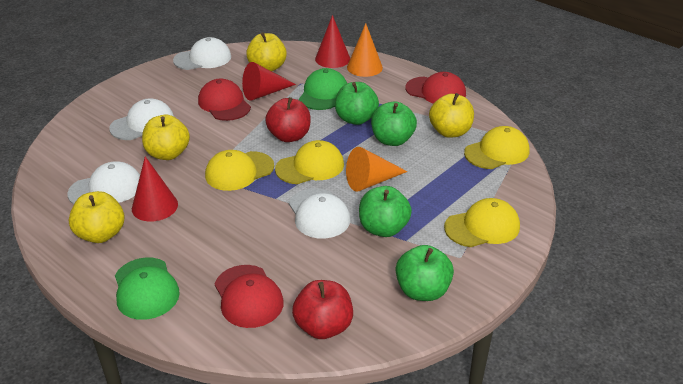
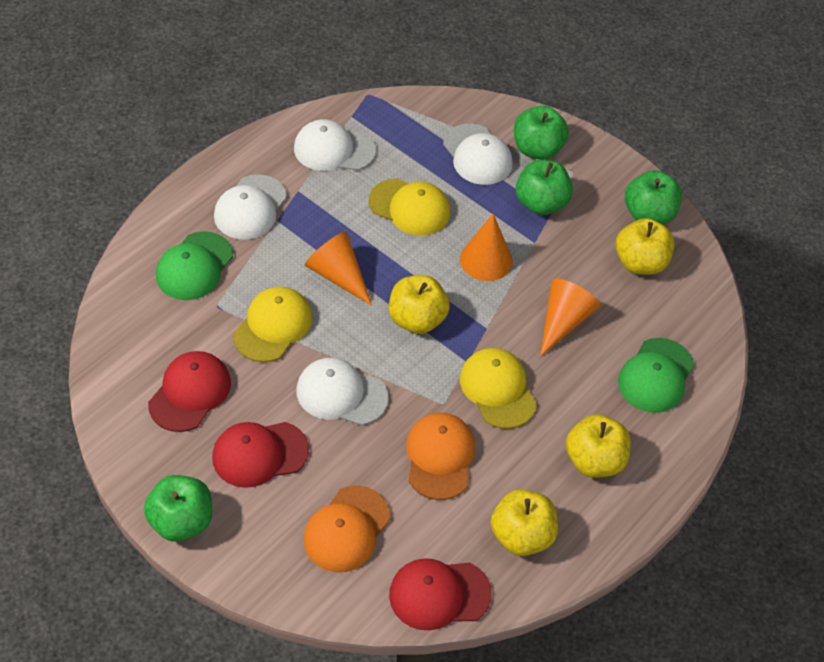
orange cap: none = 0 -> [303,485,390,572] [406,413,475,500] = 2
orange cone: [346,147,408,192] [347,23,383,77] = 2 -> [305,231,372,306] [460,214,513,281] [540,279,600,357] = 3
red apple: [265,97,311,142] [292,280,353,339] = 2 -> none = 0
red cone: [132,156,178,222] [242,62,296,101] [315,15,350,68] = 3 -> none = 0
yellow cap: [205,150,274,191] [275,140,344,184] [444,198,520,247] [464,126,529,169] = 4 -> [233,287,313,362] [369,178,450,236] [460,348,537,429] = 3

